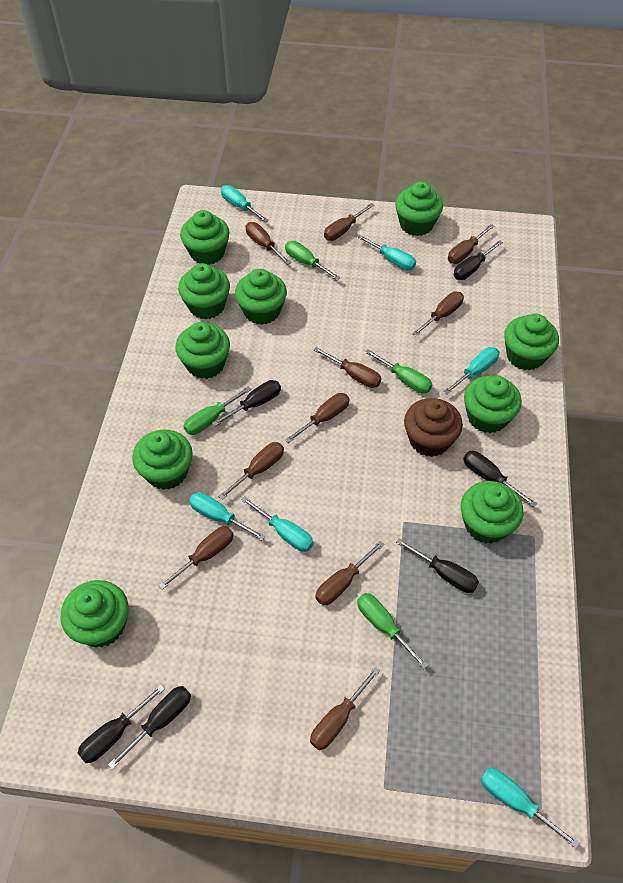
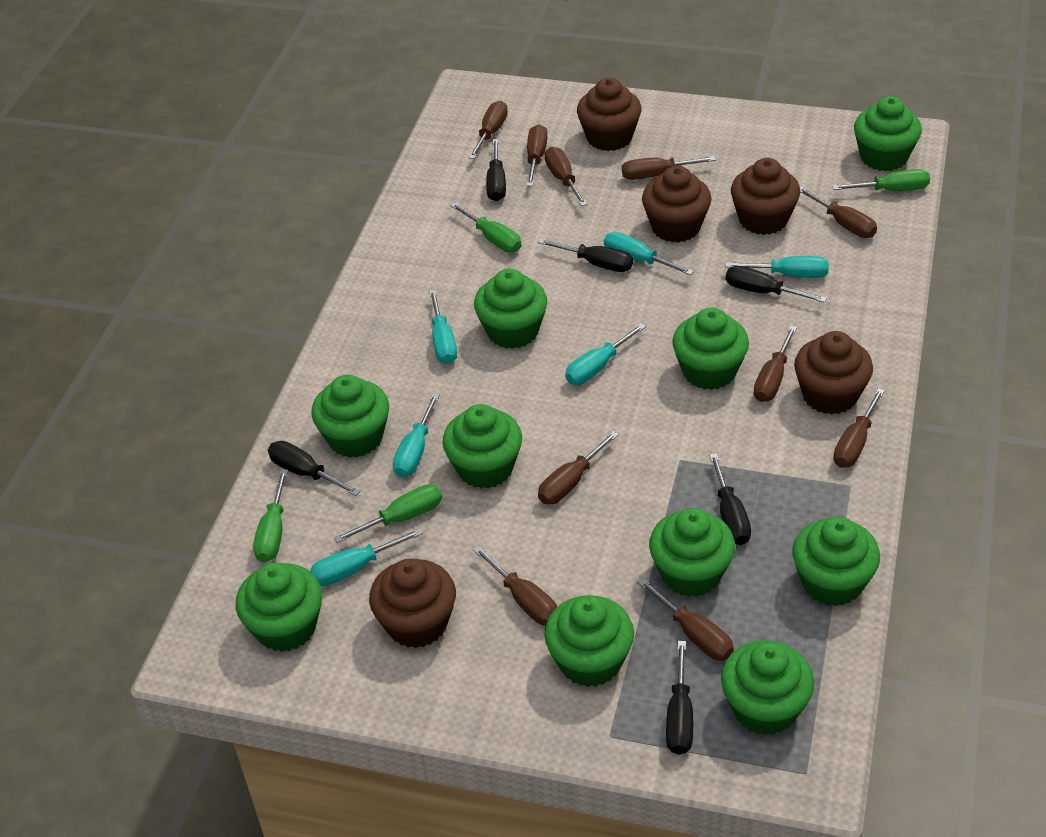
brown cupcake: [404,398,463,457] = 1 -> [369,559,456,648] [577,78,641,151] [642,166,711,243] [731,158,800,235] [794,331,873,414] = 5

